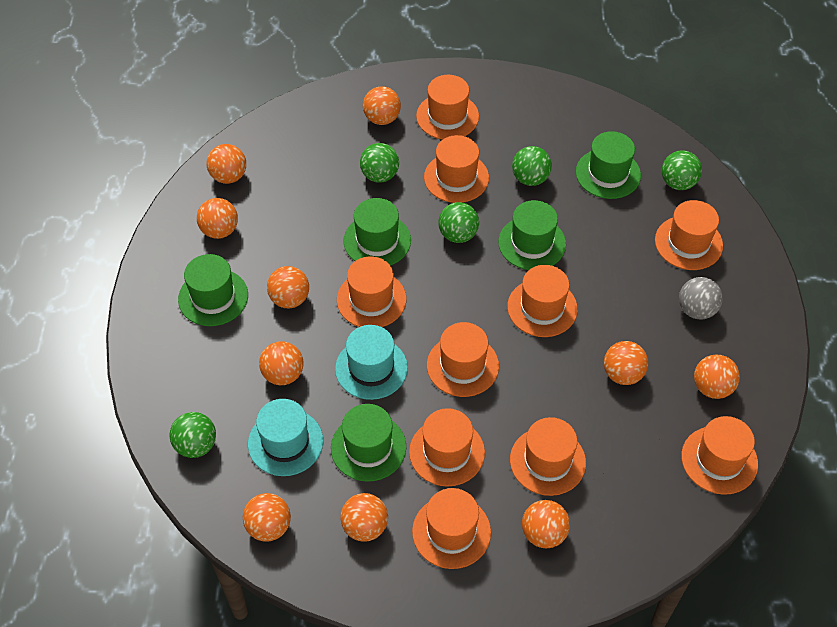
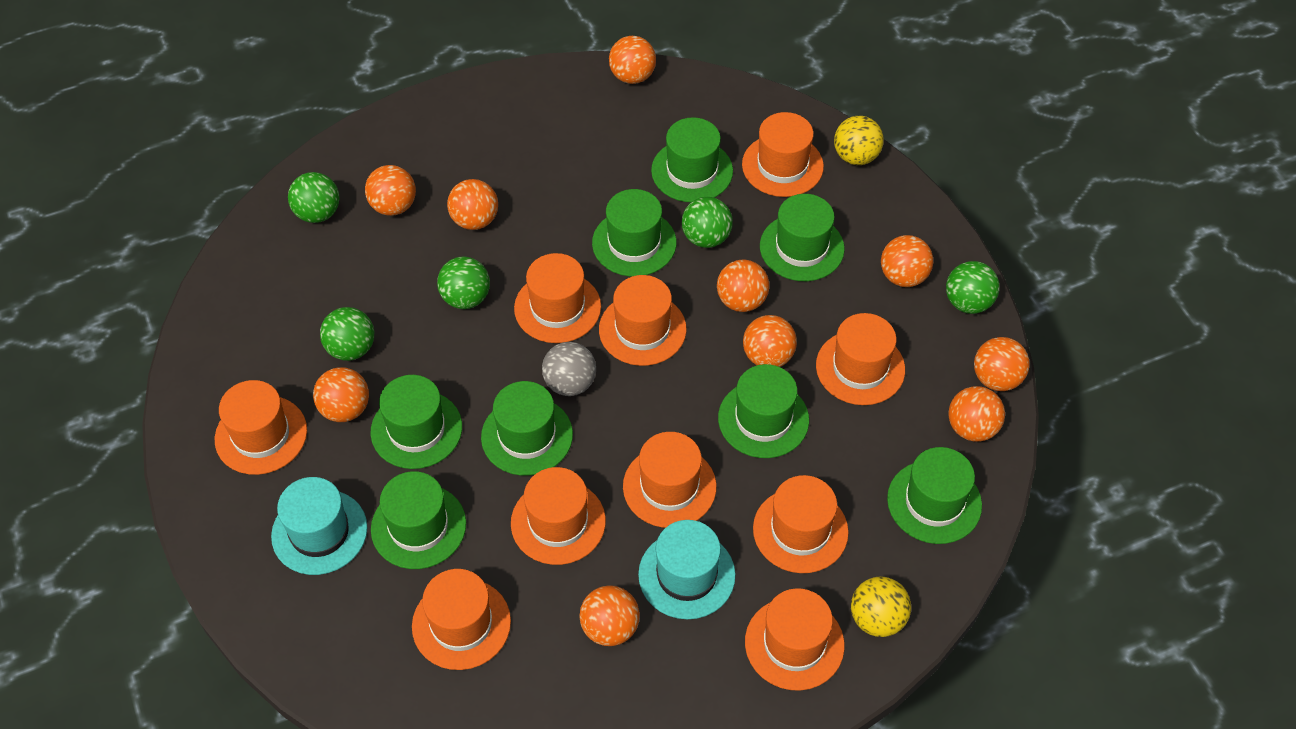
green hat: [178,254,248,326] [331,404,406,482] [344,198,411,266] [498,200,566,270] [576,131,641,199] = 5 -> [371,375,462,469] [371,471,466,569] [481,381,573,476] [592,189,677,277] [651,117,733,202] [718,364,809,458] [760,194,845,281] [887,447,982,544] = 8
yellow ball: none = 0 -> [834,116,884,165] [851,576,911,637] = 2

